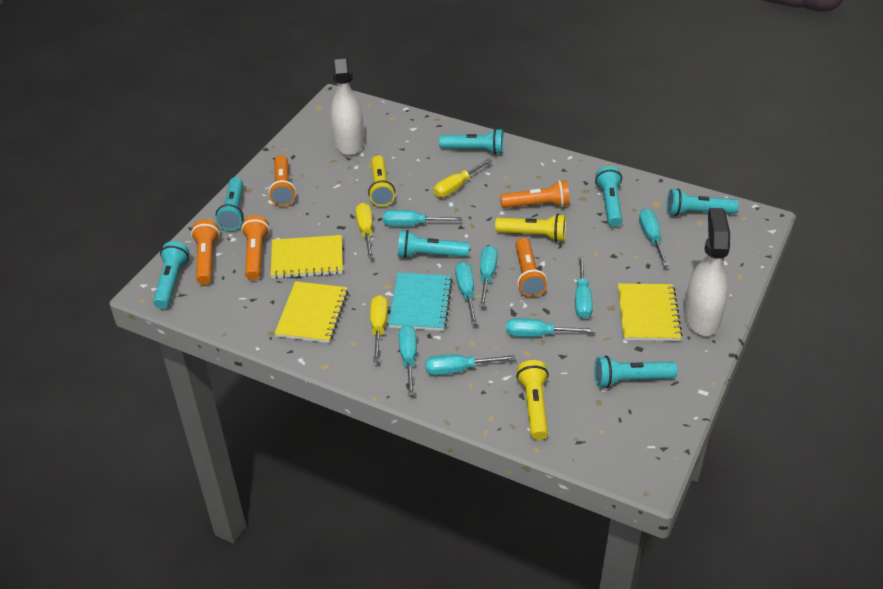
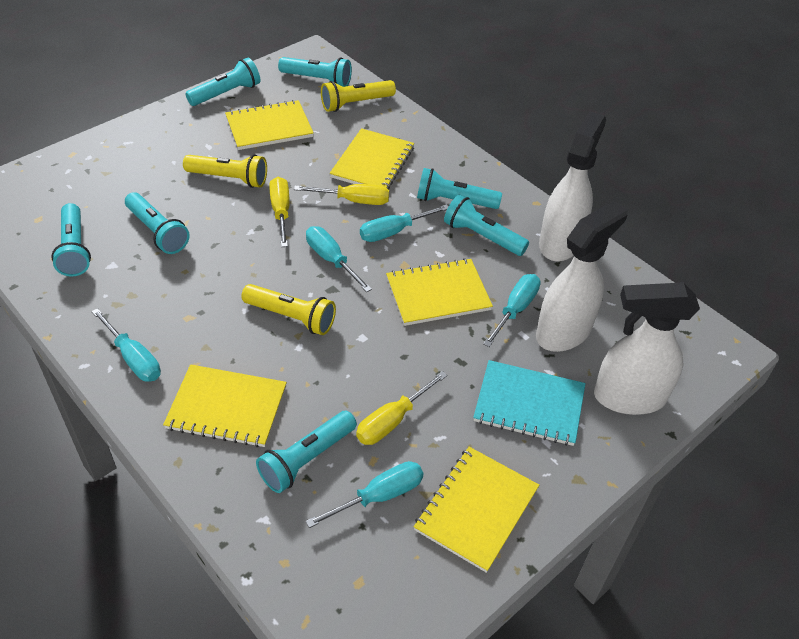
orange flashlight: [191,220,220,285] [241,215,270,280] [269,155,296,206] [500,180,570,208] [515,238,547,297] = 5 -> none = 0
turquoise screwdriver: [383,210,462,226] [399,325,417,396] [425,354,516,375] [455,262,477,325] [480,245,498,307] [506,318,595,337] [575,256,593,319] [639,209,669,266] = 8 -> [91,308,161,382] [306,226,372,292] [306,461,424,528] [360,204,449,242] [483,274,541,347] = 5
white spray bottle: [331,44,364,156] [684,208,730,336] = 2 -> [536,201,628,352] [539,111,606,261] [594,283,700,415] = 3
yellow notebook: [271,235,343,279] [275,281,348,343] [618,283,683,341] = 3 -> [163,364,287,447] [225,100,314,150] [330,128,414,190] [386,258,493,326] [414,447,539,573] = 5

